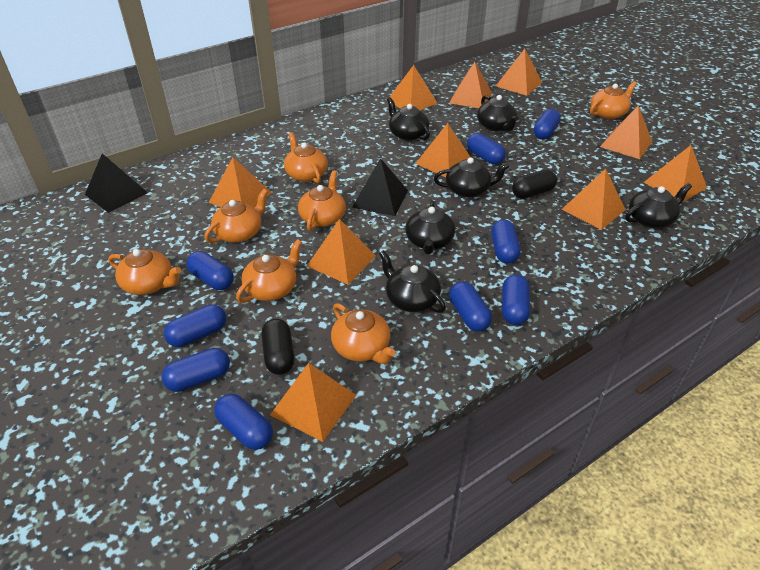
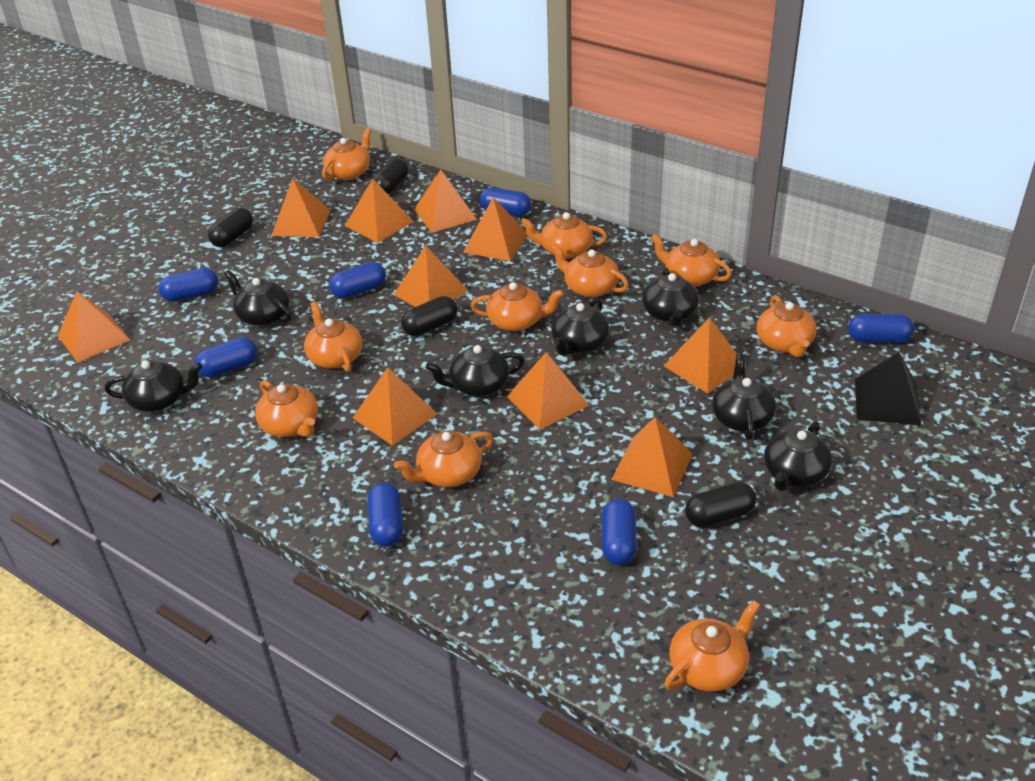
black capsule: [262,319,294,375] [512,170,557,199] = 2 -> [208,208,253,247] [373,158,408,195] [401,296,458,336] [685,482,756,528] = 4
black pyramid: [85,153,148,213] [352,158,408,216] = 2 -> [855,352,921,425] = 1
black teapot: [379,250,446,313] [387,97,430,141] [405,201,455,254] [434,157,510,198] [477,95,518,131] [625,183,692,228] = 6 -> [105,360,202,412] [224,270,291,326] [426,345,524,397] [551,298,609,356] [643,267,699,327] [712,353,776,440] [764,421,832,491] = 7
blue capsule: [162,348,230,392] [164,304,226,347] [186,251,234,290] [214,394,273,450] [449,281,492,331] [467,133,506,165] [491,219,521,264] [502,275,530,325] [534,109,561,139] = 9 -> [158,268,218,302] [194,337,257,378] [329,262,386,298] [367,483,403,546] [479,188,531,216] [602,499,637,565] [848,314,914,343] = 7
orange teapot: [108,249,181,295] [204,189,268,243] [236,239,302,303] [284,132,328,183] [298,170,346,231] [331,303,395,364] [590,81,637,119] = 7 -> [255,380,318,437] [304,301,362,372] [322,128,371,180] [394,431,493,487] [470,282,564,331] [521,212,607,259] [551,244,629,297] [651,234,732,287] [664,600,761,692] [757,295,816,357] = 10

